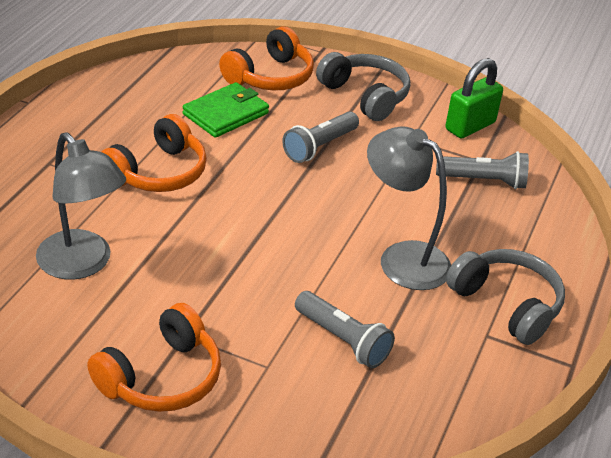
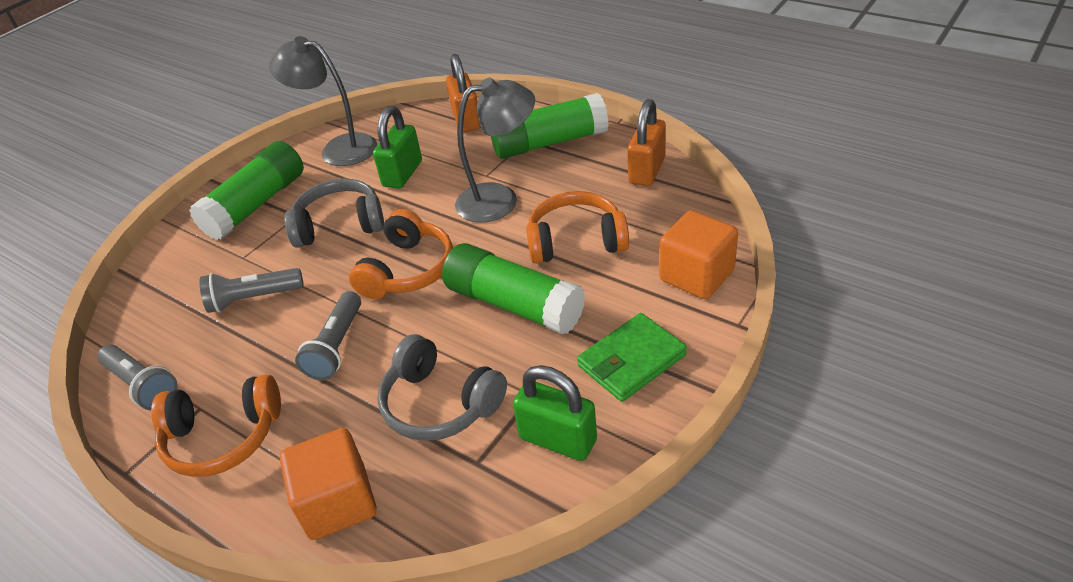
green glue stick: none = 0 -> [189,141,304,240] [442,243,585,335] [491,93,609,159] = 3
green padlock: [445,58,503,138] = 1 -> [373,106,422,189] [513,365,597,461] = 2
orange cube: none = 0 -> [280,428,377,540] [659,211,738,299] = 2
orange padlock: none = 0 -> [446,54,481,132] [628,99,666,186] = 2

